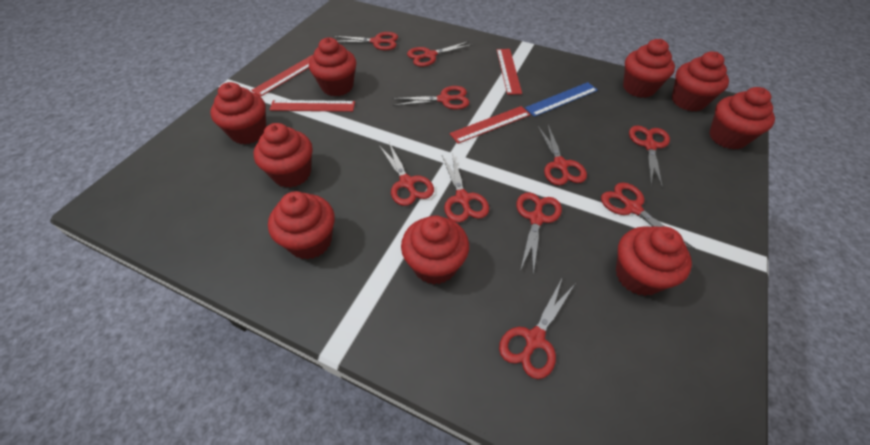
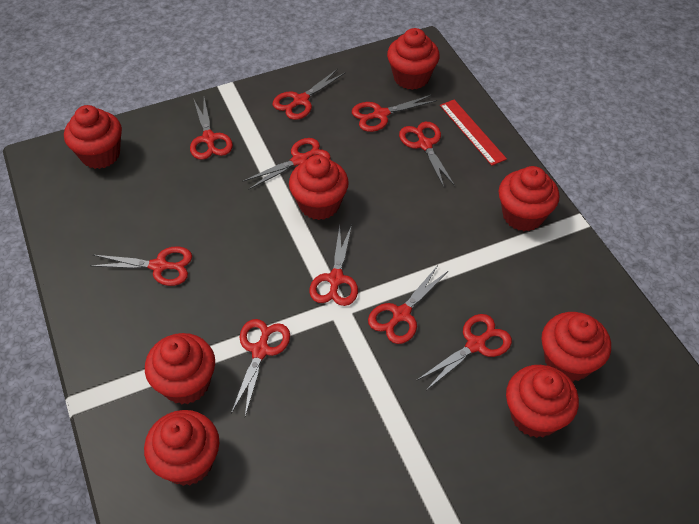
blue ruler: [525,82,598,117] = 1 -> none = 0
red cupcake: [210,82,266,144] [254,123,313,188] [268,191,335,260] [309,38,356,96] [401,215,469,285] [616,226,692,296] [623,39,675,98] [672,52,729,111] [709,87,775,150] = 9 -> [64,105,122,169] [144,410,219,486] [145,333,215,405] [289,155,349,220] [387,28,440,90] [499,166,559,231] [506,365,579,438] [541,312,611,382] = 8
red ruler: [251,55,313,96] [269,100,355,112] [450,106,530,144] [497,49,522,95] = 4 -> [440,100,507,166] = 1

